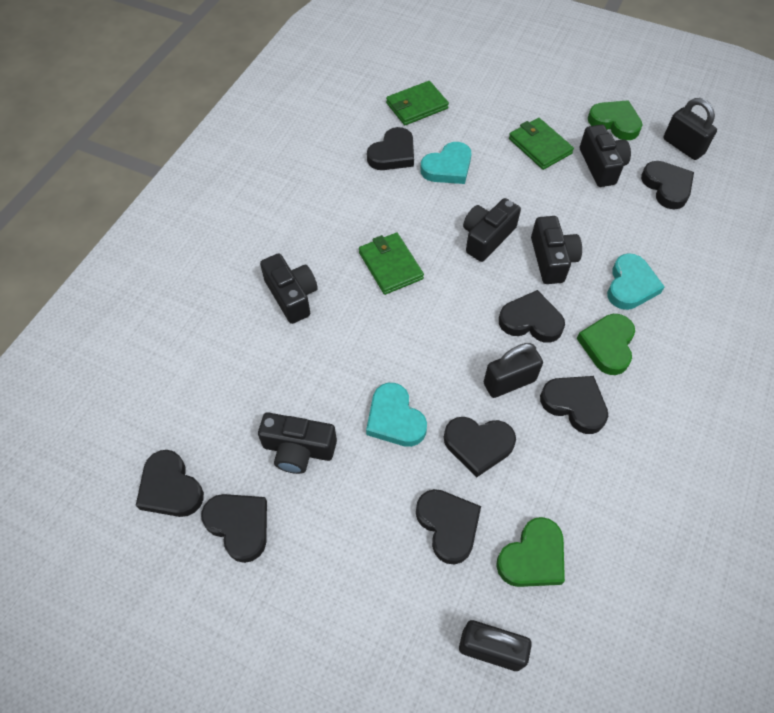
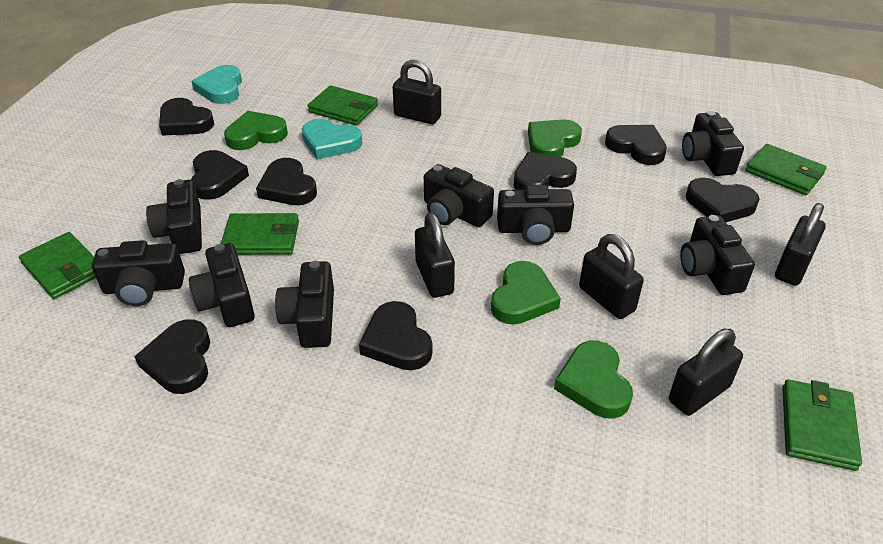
black camera: [258,412,337,474] [260,253,318,324] [463,198,521,262] [531,216,582,284] [580,124,631,187] = 5 -> [92,240,185,306] [146,179,202,254] [189,243,255,327] [275,261,334,348] [424,164,494,227] [497,185,574,245] [680,215,755,295] [682,111,744,176] = 8
black padlock: [459,620,532,671] [484,343,543,398] [663,98,717,160] = 3 -> [393,60,441,124] [415,212,455,298] [579,234,644,319] [669,329,743,416] [775,203,826,286] = 5
green heart: [496,517,565,587] [577,314,635,375] [588,100,643,140] = 3 -> [224,111,288,150] [491,261,561,325] [528,119,582,157] [554,340,633,419] = 4
green wallet: [359,233,424,295] [386,81,449,125] [509,118,574,170] = 3 -> [19,232,96,299] [221,213,299,255] [308,85,378,126] [745,144,827,195] [782,379,862,471] = 5
turquoise heart: [366,383,427,447] [420,142,472,184] [607,253,665,310] = 3 -> [191,65,242,104] [302,119,362,159] = 2

